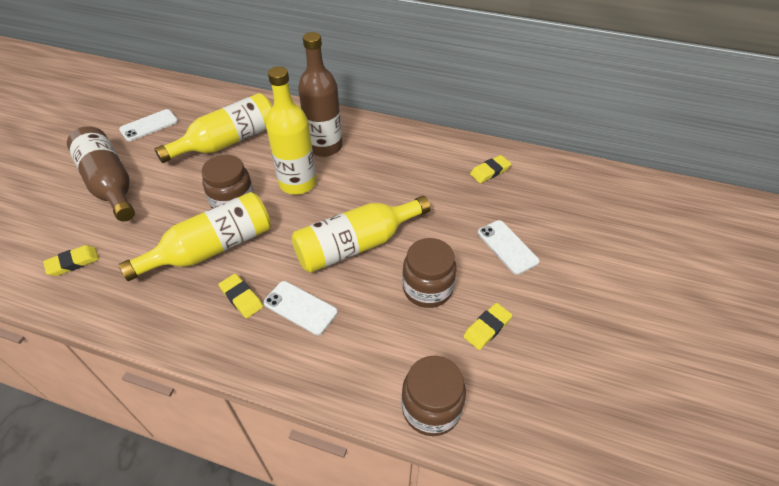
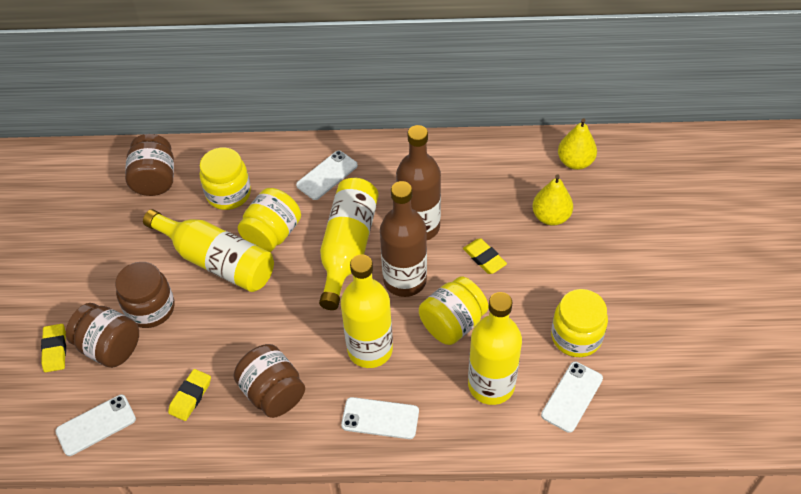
brown jar: [201,155,254,208] [401,356,466,436] [402,238,457,308] = 3 -> [66,303,139,368] [115,262,175,328] [125,134,174,196] [234,344,305,418] = 4
white phone: [119,109,178,141] [263,281,338,335] [478,220,539,275] = 3 -> [55,395,136,456] [296,151,358,200] [341,397,419,439] [541,362,603,433] = 4
yellow eraser: [43,245,99,276] [218,274,263,318] [463,303,512,350] [470,155,511,183] = 4 -> [41,324,66,372] [168,369,211,421] [463,238,507,274] = 3
yellow jar: none = 0 -> [200,148,251,210] [238,188,301,252] [419,276,489,345] [551,289,608,357] = 4
yellow pear: none = 0 -> [532,175,573,226] [558,118,597,170] = 2

